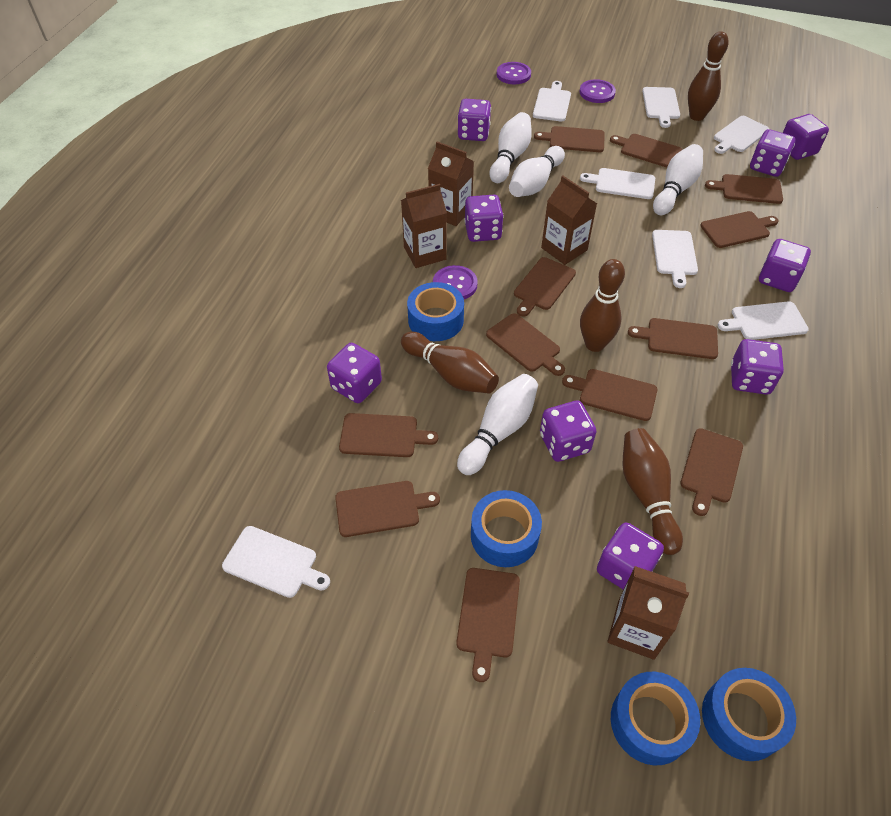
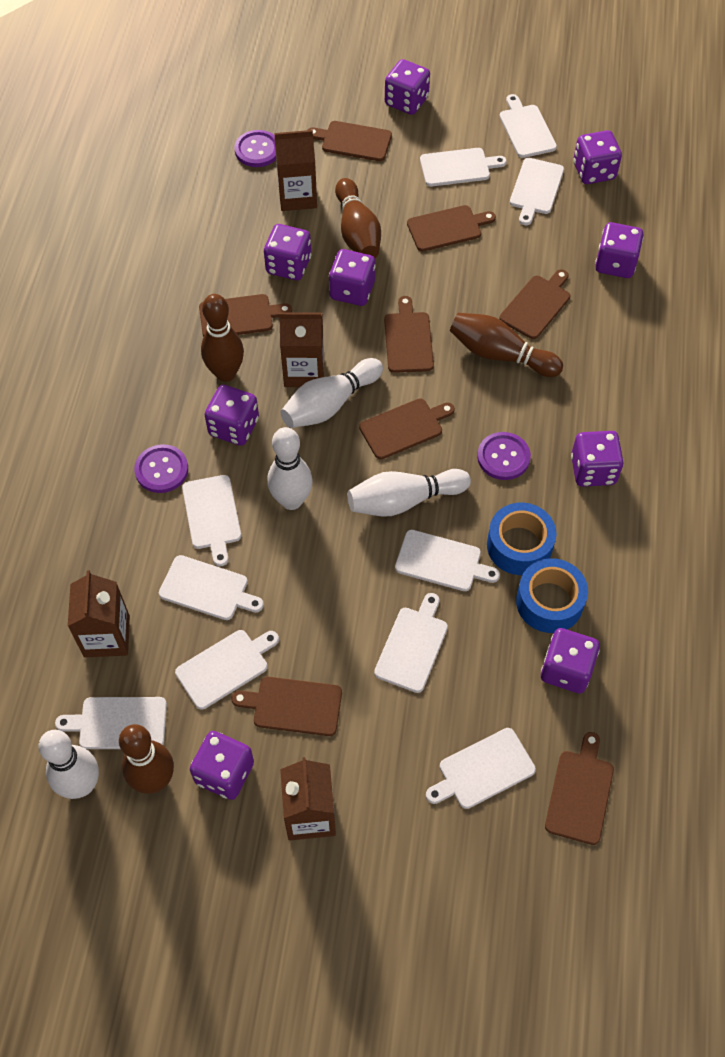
blue tape: [407,282,464,341] [471,490,542,567] [611,672,700,765] [702,668,796,761] = 4 -> [487,503,556,575] [516,558,588,633] = 2
brown cutting board: [335,481,440,537] [339,413,438,457] [456,568,520,682] [486,313,565,376] [514,257,576,316] [534,126,605,152] [562,369,657,421] [610,134,682,168] [628,318,718,359] [680,428,743,516] [700,211,779,248] [705,174,783,204] = 12 -> [199,294,292,337] [232,677,342,736] [308,121,392,161] [359,398,455,460] [384,296,434,373] [407,205,496,252] [499,269,570,339] [545,732,614,845] = 8
white cutting board: [222,526,330,598] [533,81,571,122] [580,168,655,199] [642,87,680,128] [652,230,698,288] [714,116,769,154] [718,301,809,340] = 7 -> [55,697,167,749] [159,555,264,620] [175,630,279,710] [182,475,241,566] [374,593,448,693] [395,530,500,591] [420,148,507,187] [426,728,536,809] [499,94,557,158] [510,158,564,225] = 10

